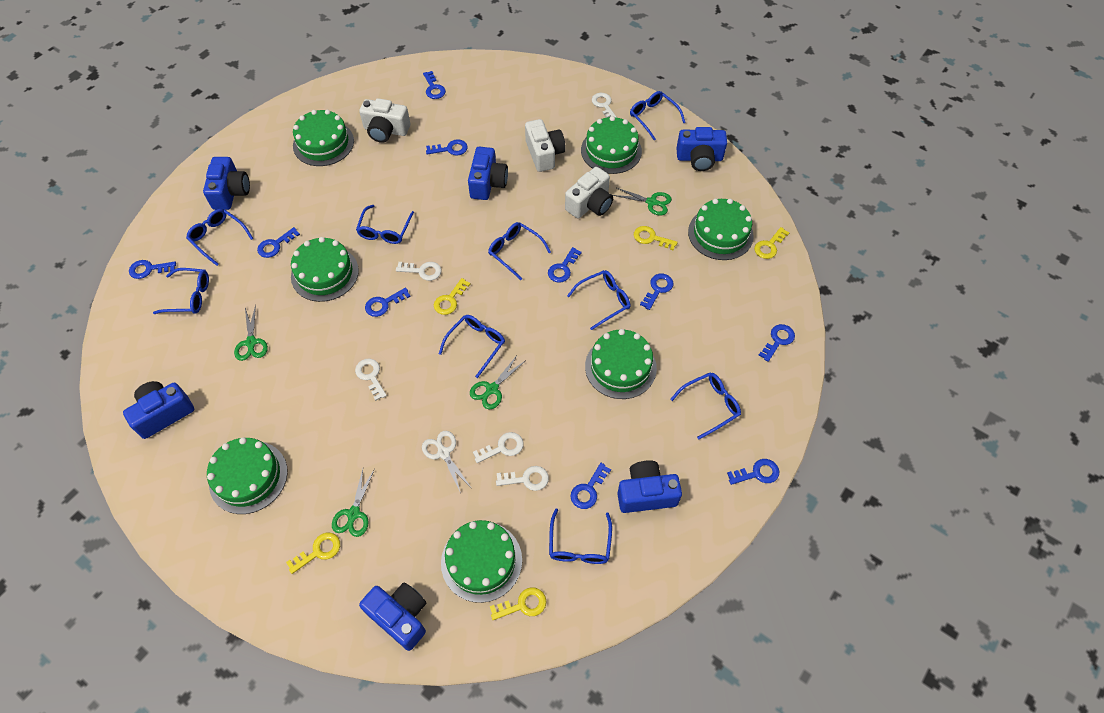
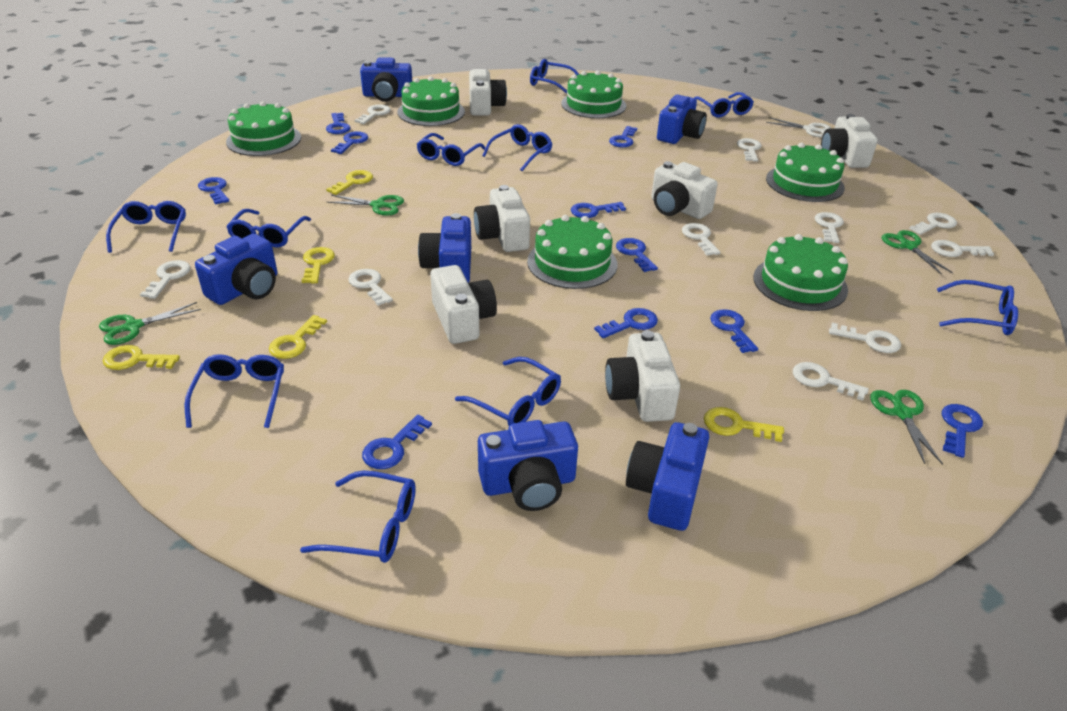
blue glasses: [153,268,209,314] [186,209,254,266] [356,205,414,244] [439,315,505,378] [488,222,551,280] [549,509,612,564] [567,270,631,330] [630,91,686,141] [670,373,741,439] = 9 -> [106,201,186,253] [185,354,284,428] [226,209,311,247] [300,471,416,563] [416,133,485,166] [455,357,561,426] [482,124,552,171] [530,59,579,94] [694,92,754,118] [937,280,1018,335] = 10
green cake: [207,437,288,514] [291,237,359,302] [293,110,354,166] [441,520,522,603] [581,116,642,174] [585,329,657,399] [688,199,754,260] = 7 -> [226,101,301,156] [397,76,465,126] [527,215,617,289] [561,71,626,118] [753,234,848,311] [766,143,845,202] = 6
white camera: [359,98,410,143] [525,119,566,172] [565,167,613,218] = 3 -> [430,265,497,344] [469,69,507,116] [474,185,530,252] [605,330,680,422] [651,161,718,219] [821,114,878,168] = 6
white key: [355,359,387,401] [396,262,441,281] [473,432,524,463] [496,466,549,491] [592,93,617,118] = 5 -> [140,260,190,299] [348,269,393,306] [355,104,391,124] [682,223,720,256] [737,138,762,162] [793,362,869,401] [814,212,844,243] [829,323,901,353] [909,213,957,235] [931,240,994,257] = 10

